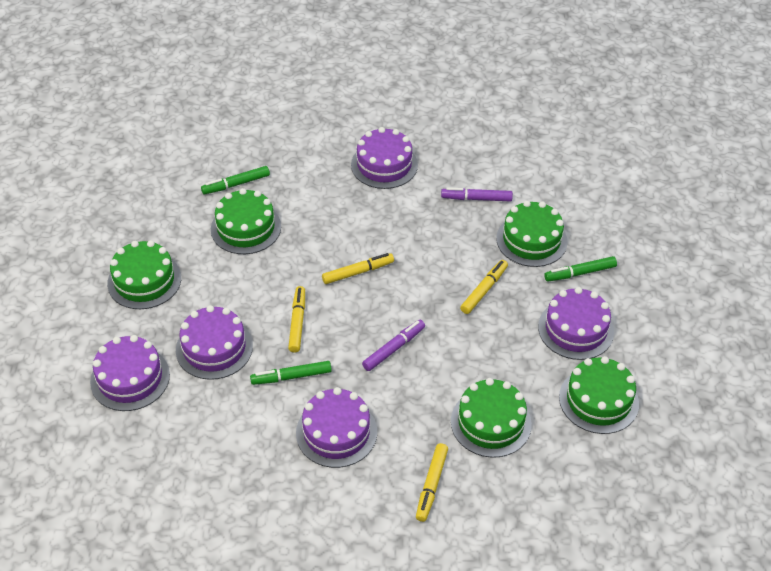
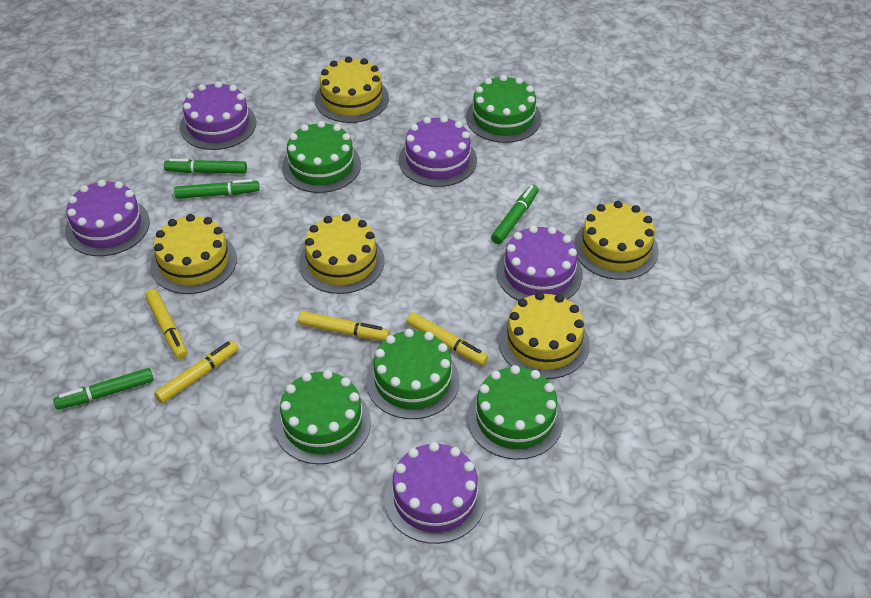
green marker: [201,166,270,194] [250,361,332,385] [544,256,617,281] = 3 -> [53,368,154,410] [164,159,247,174] [174,179,260,199] [491,185,539,244] = 4
purple marker: [362,320,425,371] [441,187,513,202] = 2 -> none = 0
yellow cake: none = 0 -> [151,214,237,294] [299,214,385,294] [315,56,389,123] [499,292,590,379] [574,201,659,280] = 5

